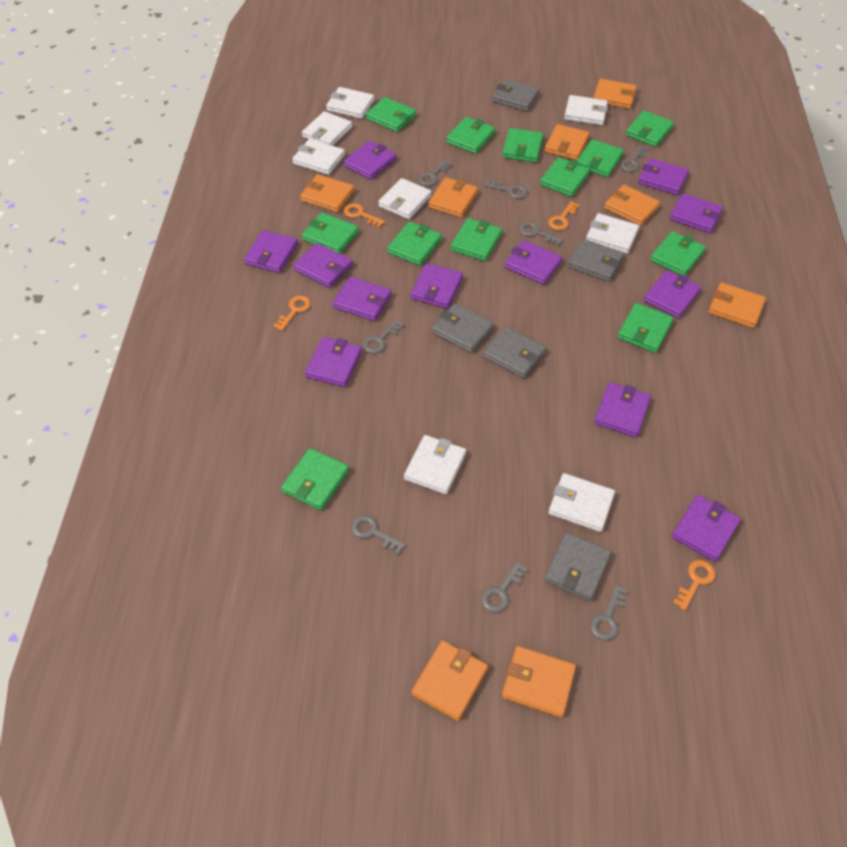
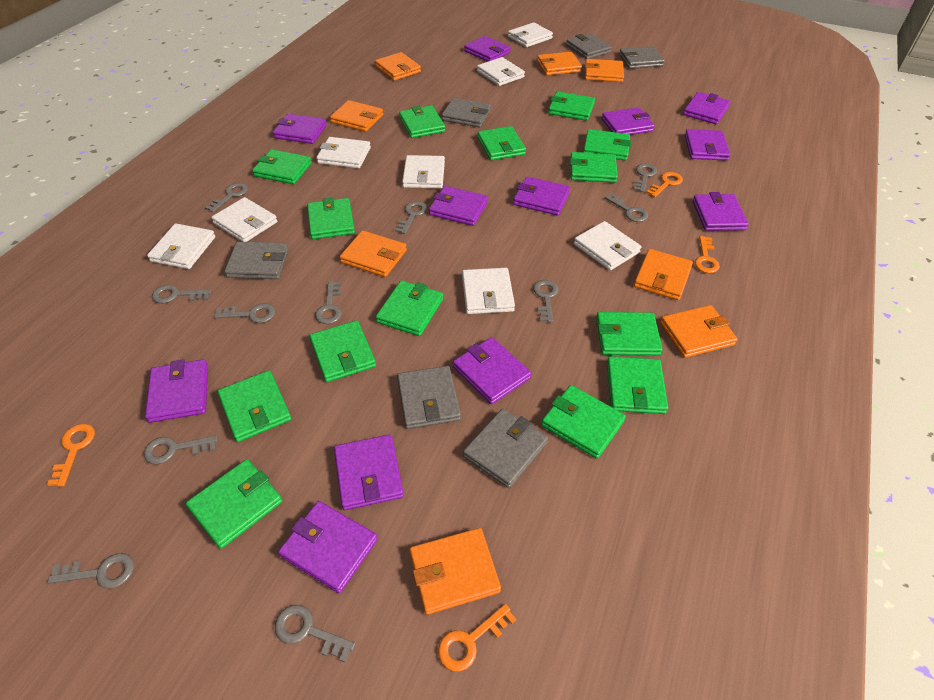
green wallet: [281,448,349,510] [302,212,359,254] [365,97,416,132] [387,222,442,266] [446,117,495,154] [451,218,502,261] [502,128,543,163] [540,157,590,197] [577,139,624,177] [618,303,674,353] [626,110,674,147] [650,231,706,276] = 12 -> [186,459,283,549] [218,370,291,442] [252,149,312,184] [307,197,355,239] [309,320,376,382] [376,280,443,336] [399,105,445,138] [477,126,526,160] [541,385,626,459] [548,92,595,121] [570,152,618,183] [583,129,631,160] [596,312,663,356] [607,356,668,414] = 14
grey key: [351,515,406,555] [363,319,404,354] [418,160,452,186] [481,562,528,612] [484,179,528,199] [519,222,563,246] [590,585,629,640] [620,146,648,172] = 8 -> [47,553,134,589] [144,436,218,464] [152,285,212,304] [205,183,248,212] [214,303,275,323] [275,605,355,662] [315,281,342,324] [395,201,427,234] [533,280,559,322] [605,193,648,222] [633,164,657,192] = 11
grey wallet: [432,303,494,353] [483,327,546,378] [492,79,540,111] [544,532,612,601] [568,239,624,282] = 5 -> [224,242,289,279] [397,366,461,429] [442,98,491,127] [463,408,548,488] [566,33,612,59] [619,46,665,69] = 6

